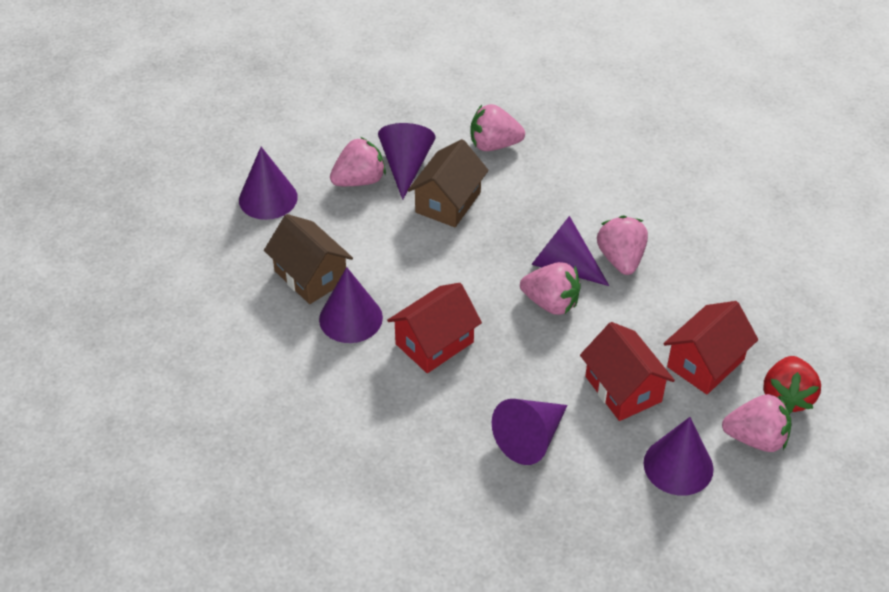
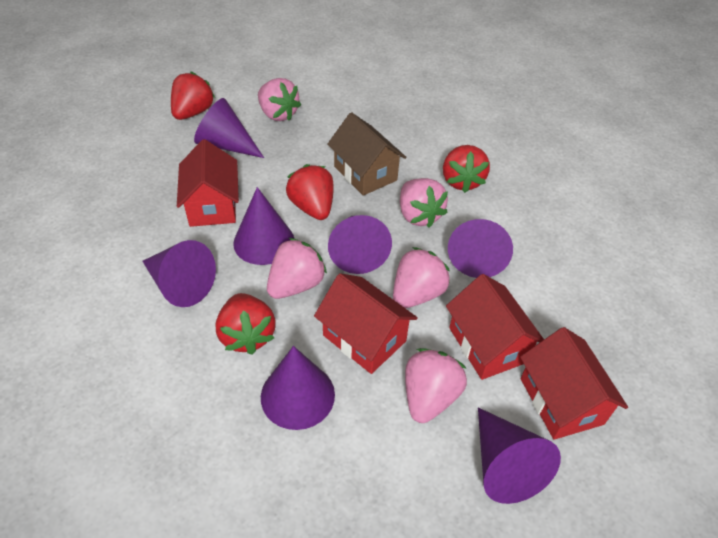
brown house: [264,214,353,304] [408,139,489,227] = 2 -> [327,112,407,196] = 1
purple cone: [239,147,298,220] [319,267,383,343] [378,123,436,200] [492,399,568,465] [531,216,609,286] [644,417,713,496] = 6 -> [142,240,216,307] [194,98,264,158] [233,187,294,265] [261,346,335,430] [328,215,392,274] [448,219,513,278] [478,408,561,504] = 7
red house: [387,283,482,373] [580,322,675,421] [663,301,758,394] = 3 -> [177,139,239,227] [314,273,418,374] [446,274,544,380] [520,327,628,440] = 4
red strawberry: [763,356,821,414] = 1 -> [171,72,215,120] [216,293,276,355] [286,164,334,220] [443,145,490,193] = 4

